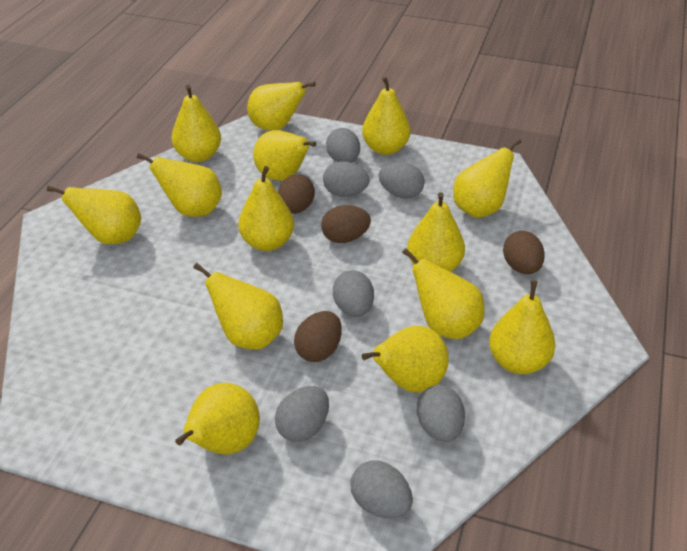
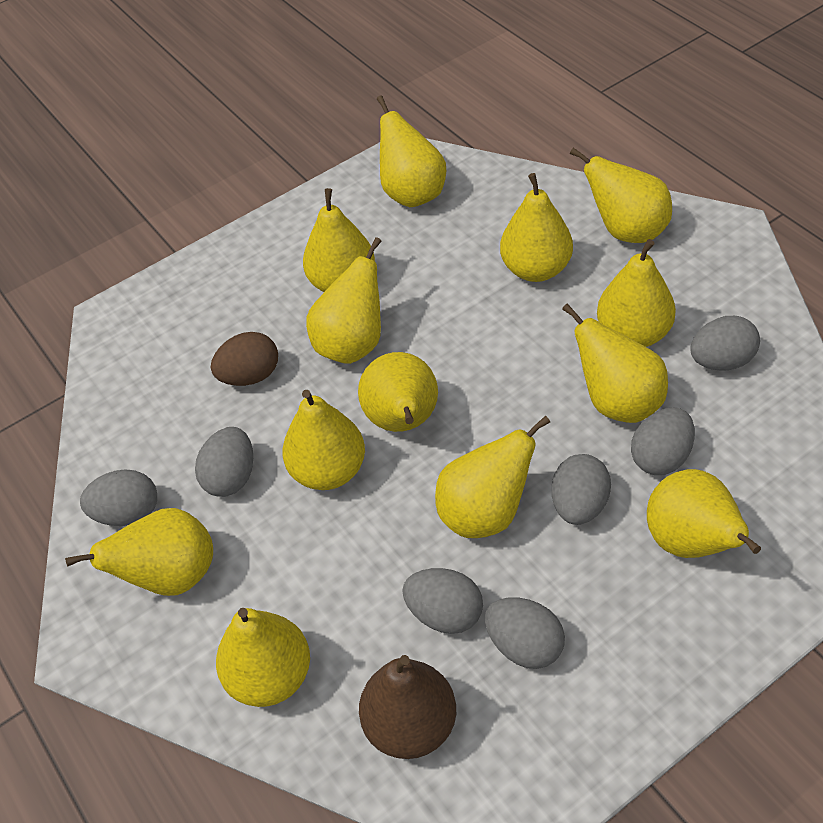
brown egg: [278,175,315,214] [294,311,342,362] [321,205,371,243] [503,231,545,274] = 4 -> [211,332,278,386] = 1
brown pear: none = 0 -> [359,655,456,759] = 1
yellow pear: [47,186,141,245] [137,153,222,217] [172,85,221,162] [175,383,260,455] [193,263,283,350] [238,166,294,251] [247,82,316,131] [253,130,316,181] [362,76,411,155] [362,326,449,392] [402,248,484,339] [407,192,465,272] [453,138,522,218] [489,280,555,374] = 14 -> [65,508,213,596] [216,608,310,707] [282,390,365,490] [303,188,375,292] [306,237,382,364] [358,352,438,432] [377,96,446,207] [435,416,550,538] [500,173,573,282] [562,304,668,423] [570,148,672,243] [597,239,676,347] [647,469,761,558] = 13

